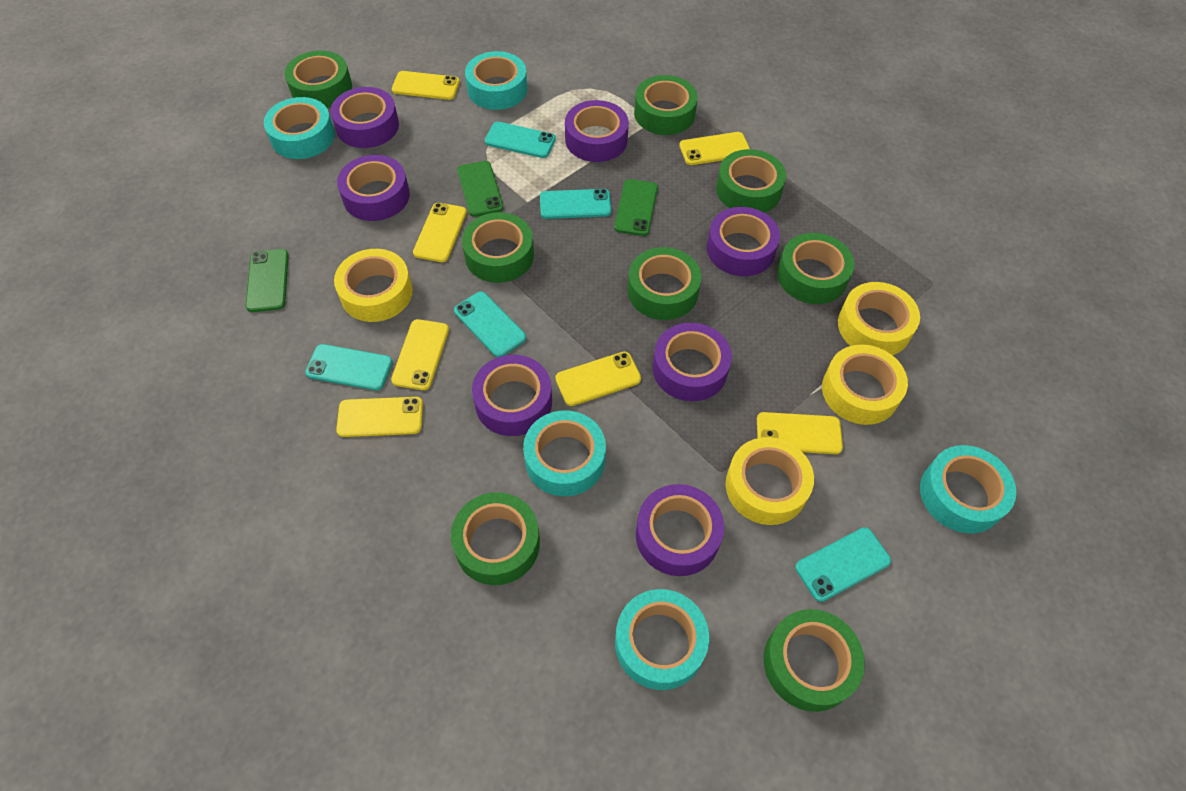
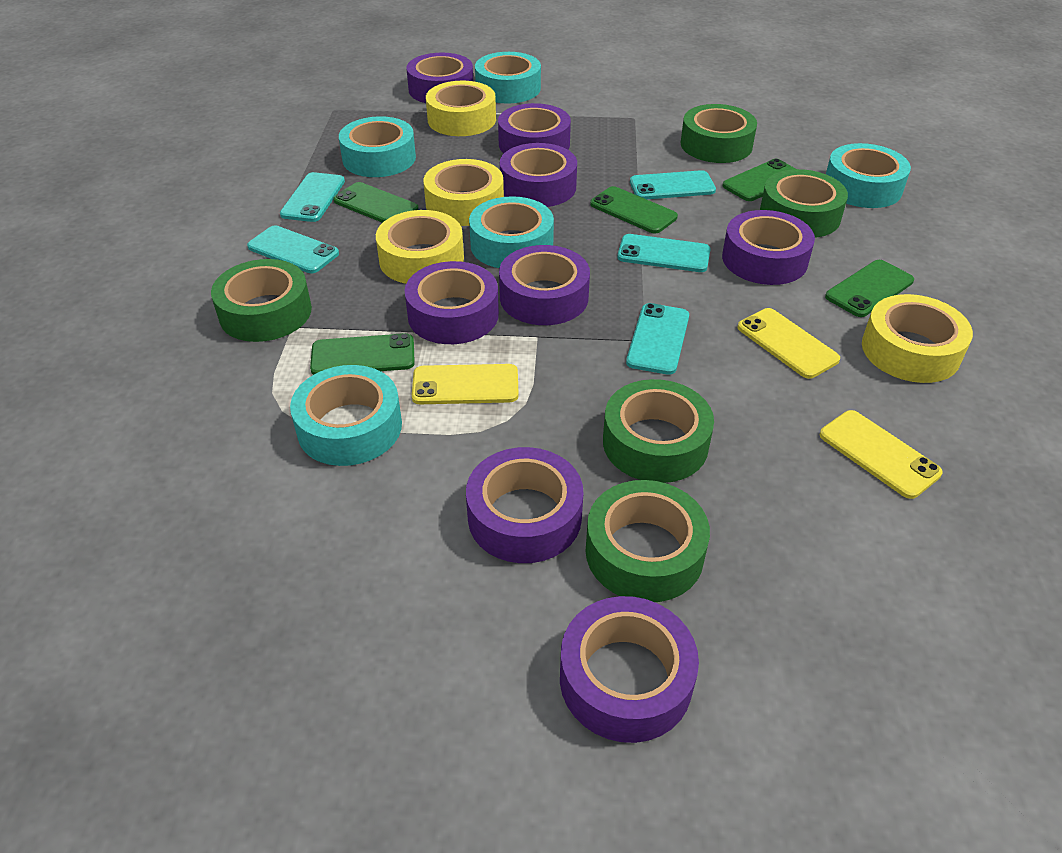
green phone: [246,249,289,312] [457,161,503,217] [614,179,658,236] = 3 -> [310,333,415,375] [333,182,419,223] [590,186,678,234] [722,159,796,201] [825,260,914,317] = 5
green tape: [285,50,352,108] [451,492,540,585] [462,212,534,283] [628,247,701,320] [634,75,698,135] [716,149,786,213] [764,609,865,712] [777,233,855,304] = 8 -> [211,259,312,342] [586,480,710,602] [603,379,714,483] [681,104,757,163] [760,169,848,238] = 5
purple tape: [330,87,399,148] [337,155,410,221] [472,355,552,436] [565,100,629,162] [636,484,724,576] [653,323,732,401] [707,207,780,276] = 7 -> [404,261,499,344] [406,53,473,103] [466,447,583,563] [498,103,571,154] [499,245,590,325] [500,143,577,207] [560,596,699,743] [722,210,815,285] = 8
yellow phone: [336,397,423,437] [391,319,449,390] [392,71,460,100] [413,203,467,262] [555,352,641,406] [679,132,750,165] [757,412,843,454] = 7 -> [412,364,519,404] [737,308,840,379] [820,410,943,499] = 3

